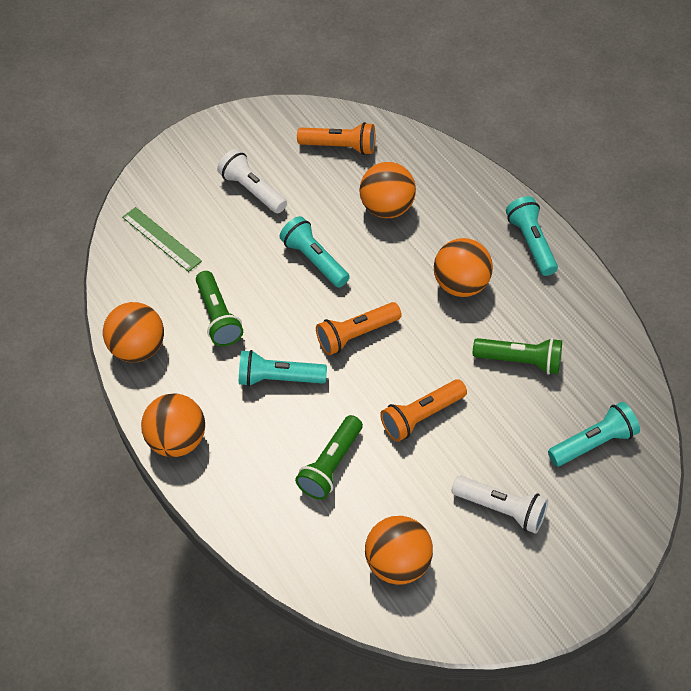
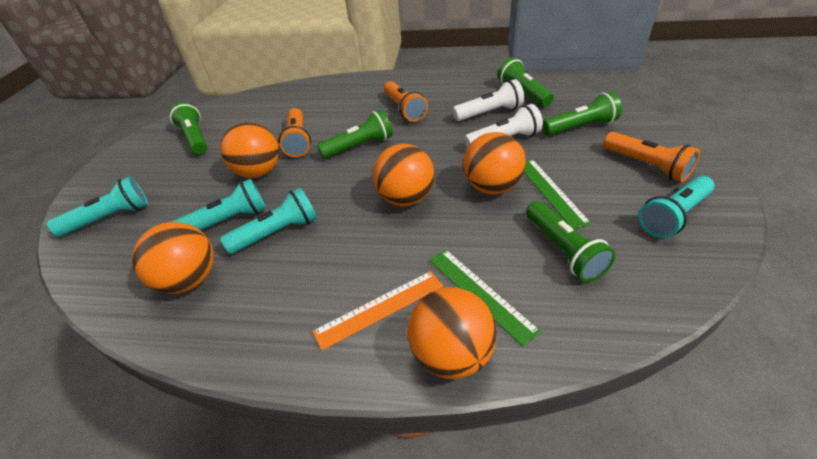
green flashlight: [196,271,243,346] [295,415,363,500] [473,338,562,374] = 3 -> [170,102,207,154] [317,110,393,159] [497,58,554,107] [526,201,616,282] [542,92,622,135] = 5
green ruler: [122,207,202,272] = 1 -> [429,250,541,347] [524,159,592,229] = 2
orange ruler: none = 0 -> [312,271,443,350] = 1

